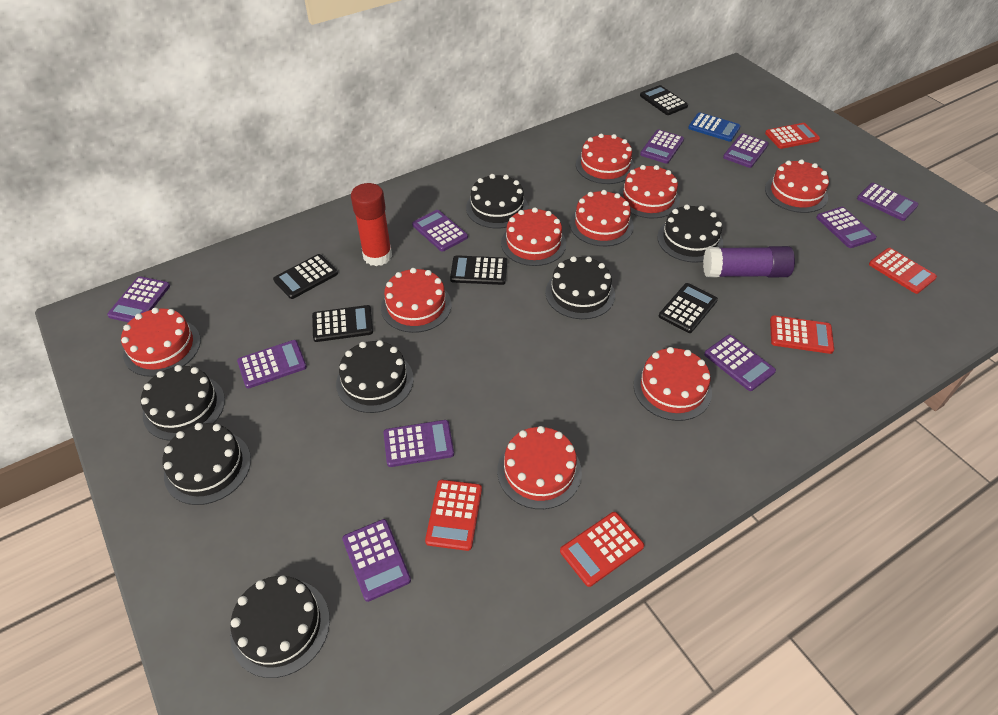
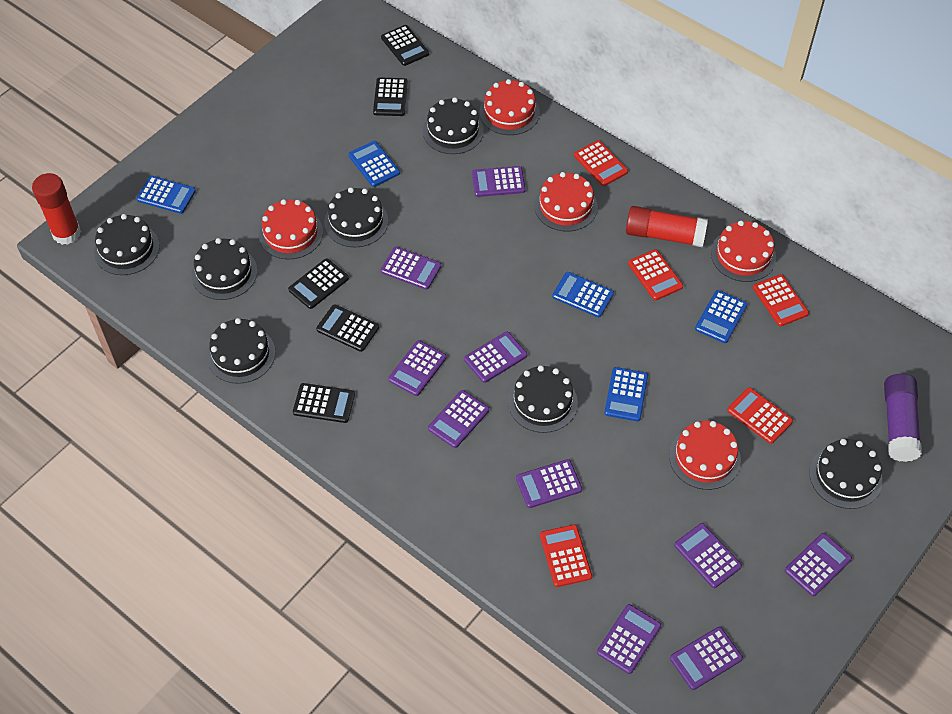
blue calculator: [688,112,741,142] = 1 -> [136,176,196,214] [348,141,400,187] [552,272,614,317] [604,367,648,421] [695,290,747,343] = 5
red cake: [121,308,201,377] [381,268,452,333] [497,426,582,509] [501,207,566,266] [570,190,634,246] [576,133,635,184] [618,165,680,218] [634,347,712,421] [765,159,829,213] = 9 -> [259,199,323,259] [479,79,540,135] [534,172,598,231] [669,421,741,490] [711,221,776,282] = 5
red glue stick: [351,183,392,266] = 1 -> [32,173,81,245] [626,206,708,247] = 2

